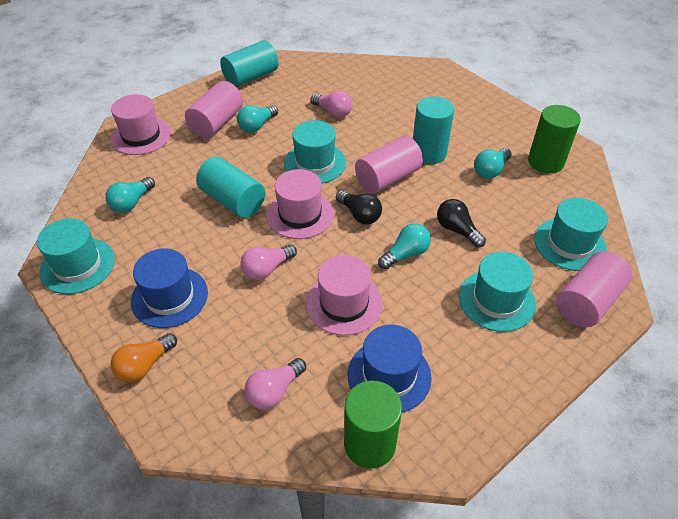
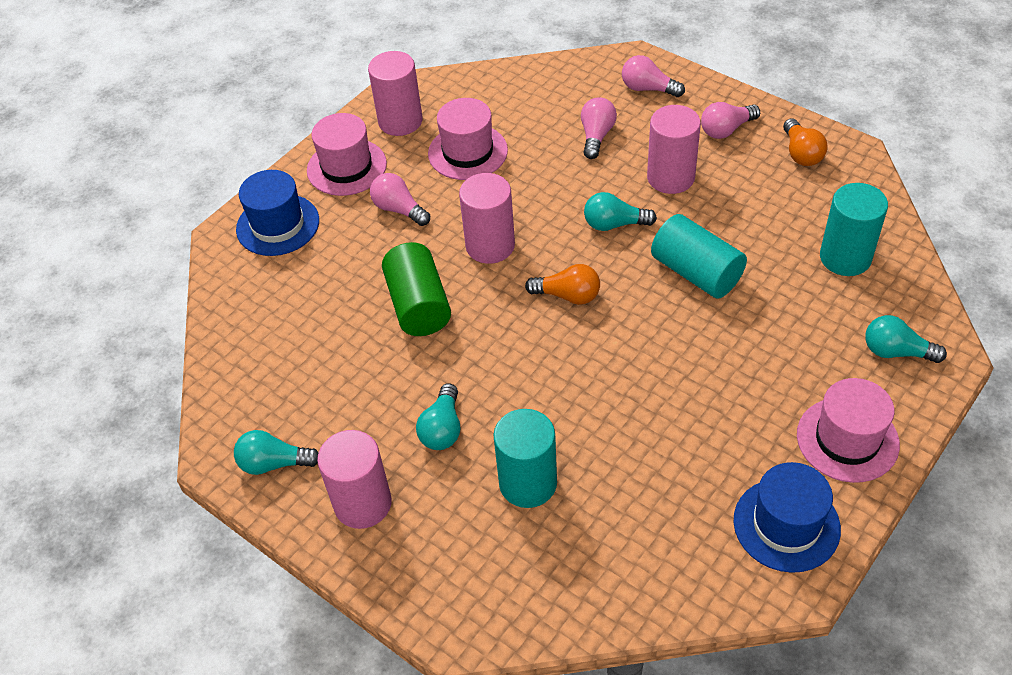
black light bulb: [336,190,382,224] [437,199,486,248] = 2 -> none = 0
green cylinder: [344,381,402,468] [528,105,581,174] = 2 -> [382,242,451,336] = 1
orange light bulb: [111,333,177,382] = 1 -> [525,264,600,305] [783,119,828,166] = 2
pink cylinder: [185,81,243,138] [355,136,423,194] [556,251,632,327] = 3 -> [317,430,392,529] [368,51,423,136] [459,173,515,264] [647,105,701,194] = 4
pink light bulb: [241,244,297,280] [245,358,306,410] [311,91,353,117] = 3 -> [370,173,430,226] [581,97,617,159] [622,55,685,97] [701,102,760,139] = 4
turquoise hat: [37,218,115,294] [284,120,346,183] [459,252,536,332] [534,198,608,271] = 4 -> none = 0

